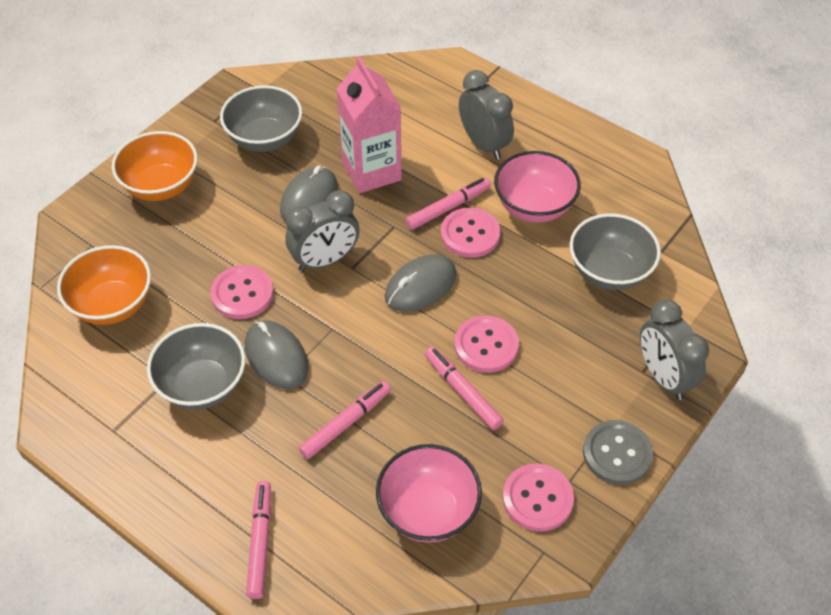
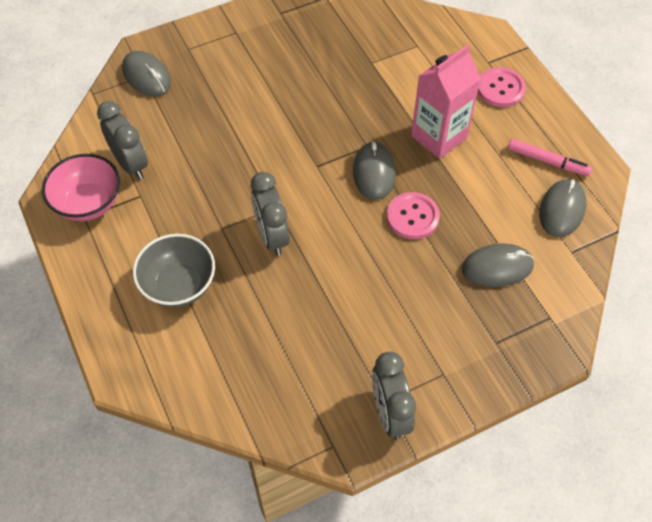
grey bowl: [147,323,245,410] [220,85,302,152] [570,214,661,290] = 3 -> [133,234,215,307] = 1
grey button: [583,420,653,485] = 1 -> none = 0
grey mouse: [245,321,309,389] [280,165,338,222] [385,254,456,312] = 3 -> [122,51,171,96] [353,141,396,200] [462,243,534,287] [539,179,586,237] = 4
orange bowl: [57,245,151,325] [112,131,198,201] = 2 -> none = 0
pink bowl: [376,444,482,543] [494,151,581,223] = 2 -> [42,154,120,221] = 1
pink button: [210,265,274,319] [441,208,500,258] [454,315,519,373] [503,464,574,532] = 4 -> [387,192,440,239] [478,67,526,107] = 2
pink marker: [246,481,271,599] [299,381,391,459] [406,178,491,230] [425,346,504,430] = 4 -> [508,139,592,176] = 1

